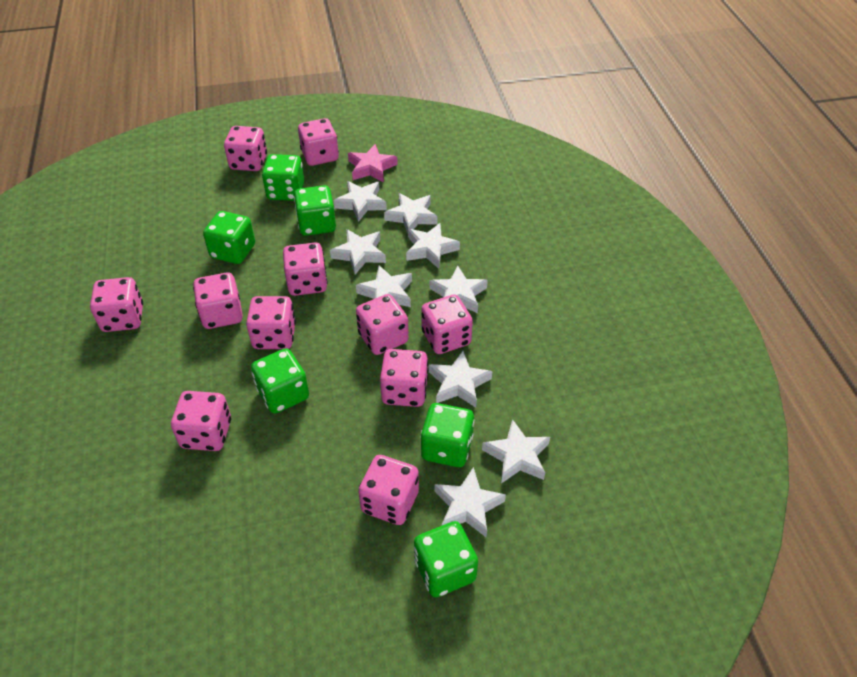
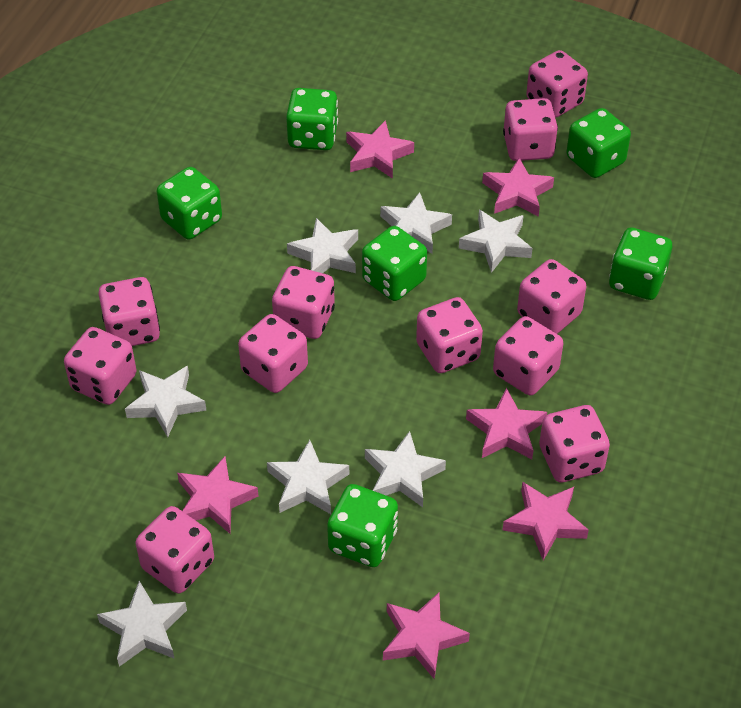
pink star: [348,144,398,182] = 1 -> [177,456,259,534] [346,120,414,179] [383,592,470,680] [466,388,547,459] [482,157,554,217] [503,482,589,560] = 6
white star: [330,229,386,274] [333,181,387,222] [356,266,412,307] [384,193,438,233] [406,223,460,269] [429,266,488,313] [429,351,492,408] [435,467,506,537] [482,419,550,484] = 9 -> [97,581,187,667] [125,366,206,437] [267,440,349,514] [287,218,358,273] [365,431,446,507] [380,192,452,254] [459,210,533,273] = 7

